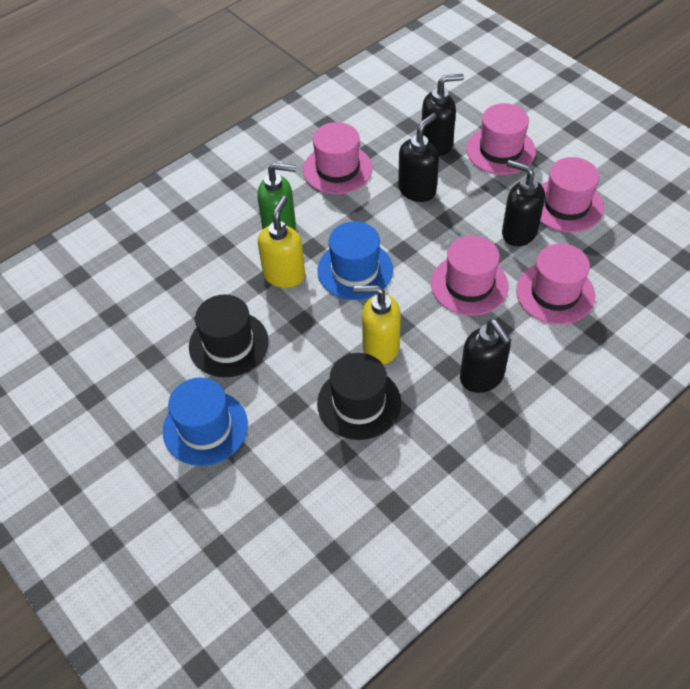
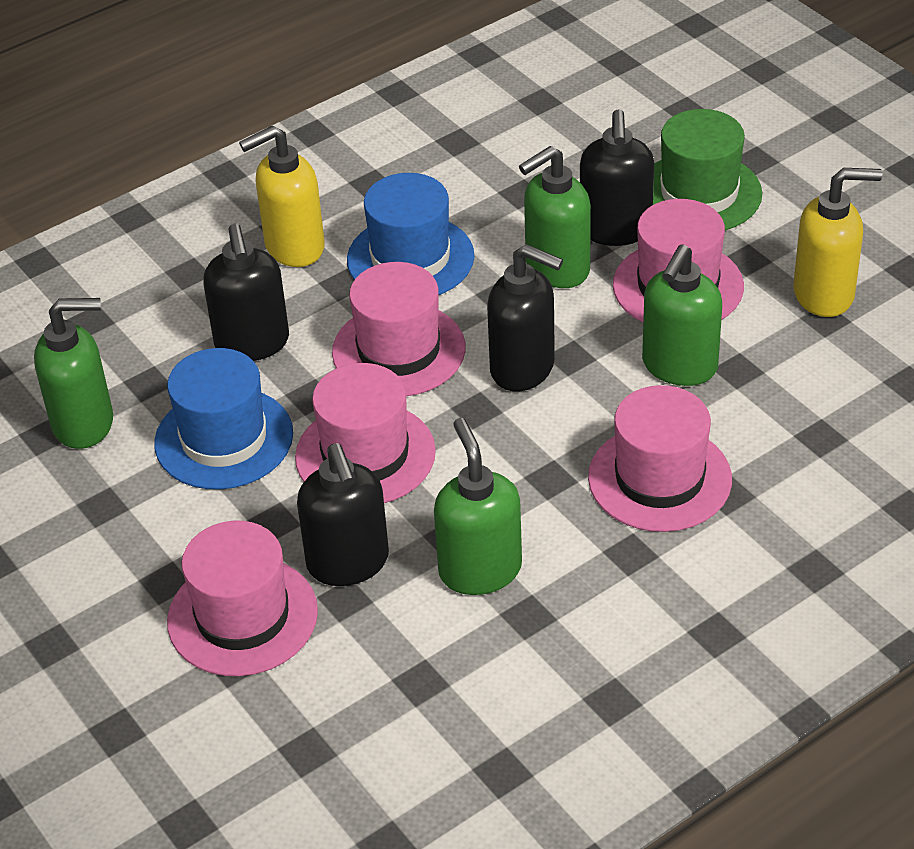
black hat: [189,294,269,377] [317,353,401,440] = 2 -> none = 0
green hat: none = 0 -> [653,109,762,230] = 1
green soap dispenser: [257,163,296,230] = 1 -> [34,298,113,449] [434,418,522,595] [519,146,591,288] [642,244,722,386] = 4

